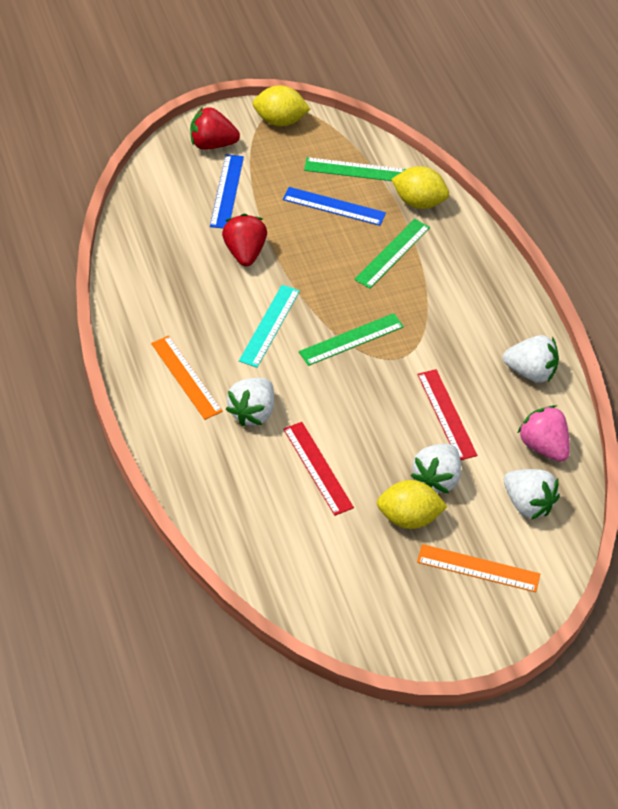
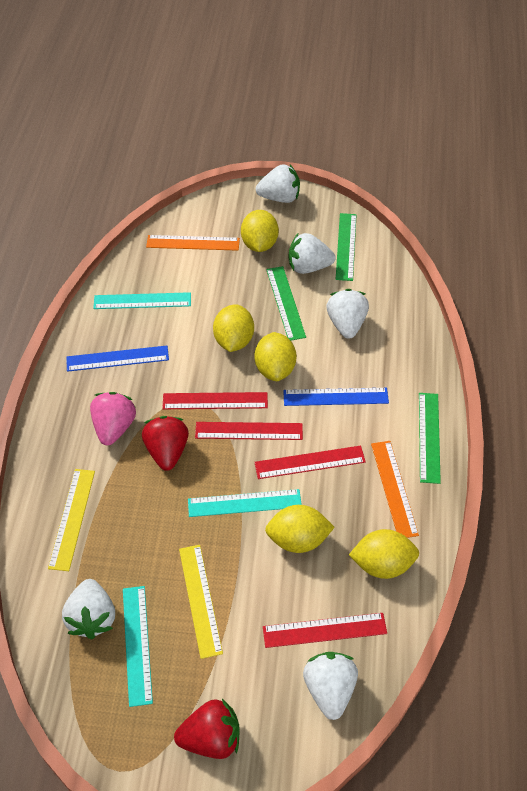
red ruler: [283,422,354,516] [417,369,478,460] = 2 -> [162,392,268,409] [195,422,303,440] [254,446,366,479] [263,613,387,648] = 4
turquoise ruler: [239,285,300,368] = 1 -> [93,292,191,309] [123,586,153,707] [188,489,302,517] = 3
white strawberry: [226,378,274,426] [411,444,461,493] [503,335,559,383] [504,469,560,520] = 4 -> [62,579,115,639] [256,164,300,203] [289,233,336,274] [303,652,358,720] [326,289,369,339] = 5
yellow lemon: [253,85,310,126] [376,480,448,529] [391,166,449,209] = 3 -> [213,304,254,352] [241,210,279,252] [254,332,296,381] [265,505,335,553] [349,529,419,579] = 5
yellow ruler: none = 0 -> [48,469,95,571] [179,545,223,659] = 2

